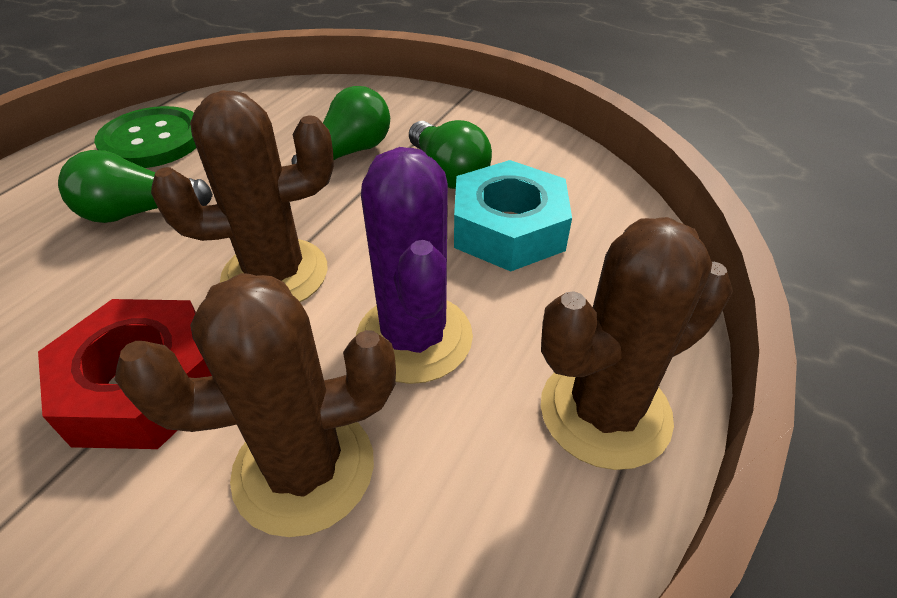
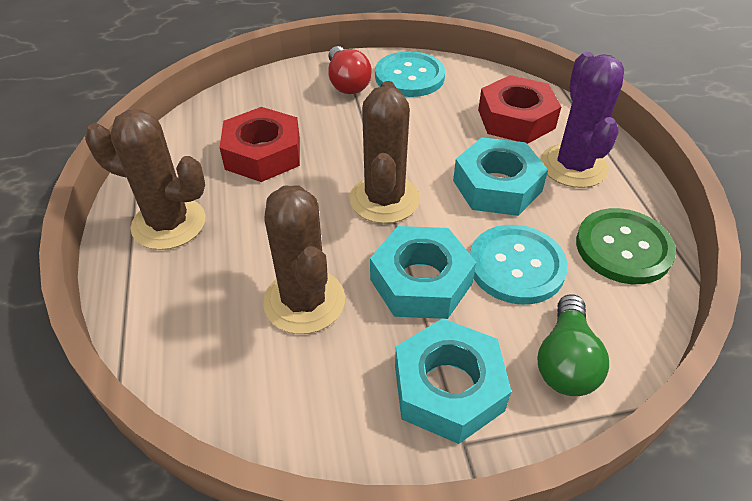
green light bulb: [58,150,213,223] [292,86,390,164] [409,120,492,189] = 3 -> [538,294,609,396] = 1
red light bulb: none = 0 -> [328,46,372,94] = 1
red nut: [38,299,212,449] = 1 -> [220,107,300,182] [478,75,561,144] = 2
turquoise button: none = 0 -> [375,51,445,97] [470,225,568,304] = 2
turquoise nut: [454,160,572,271] = 1 -> [370,226,476,319] [395,318,511,444] [453,137,548,216] = 3

